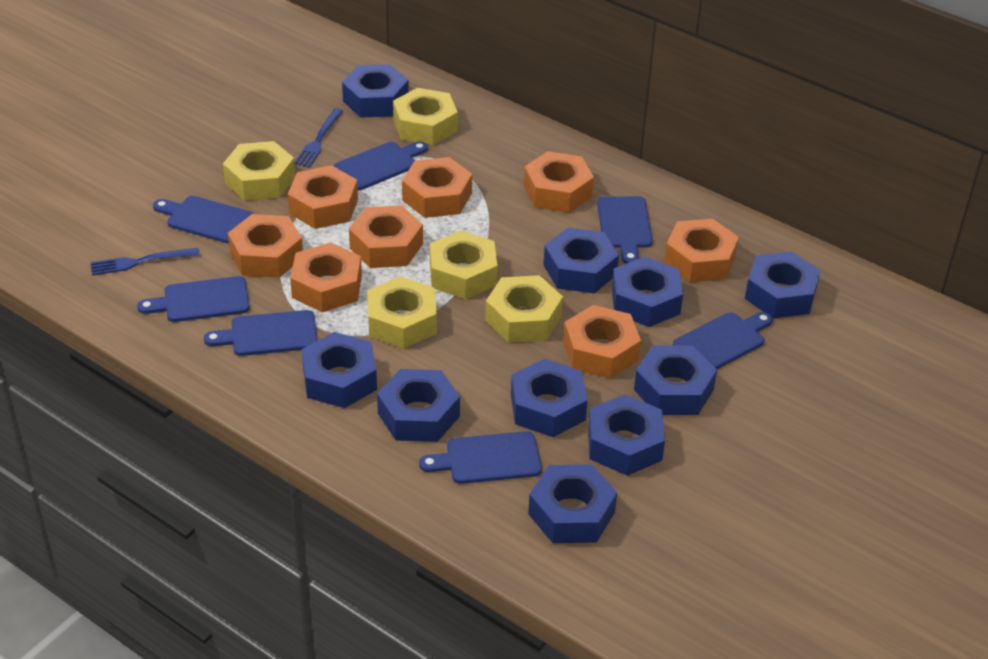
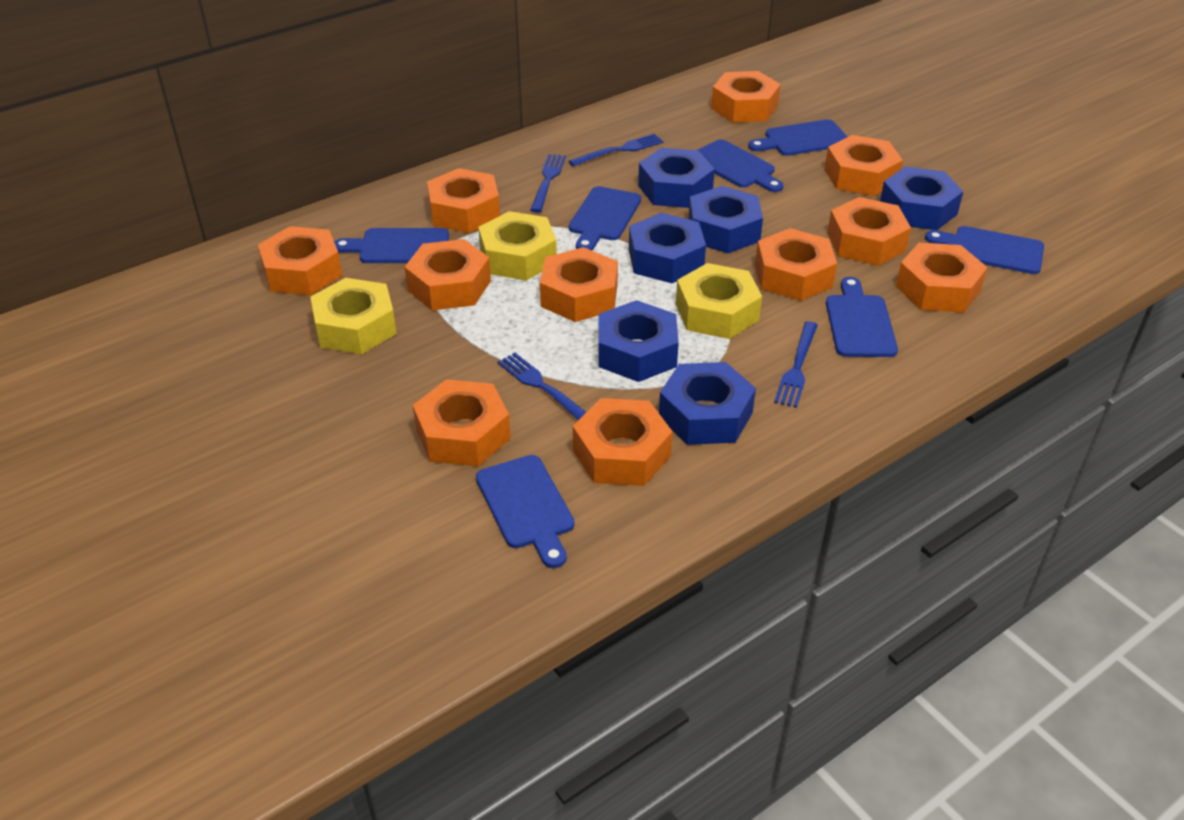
blue fork: [90,248,200,276] [294,108,343,168] = 2 -> [498,352,586,420] [530,154,566,212] [569,134,664,167] [774,321,818,408] = 4
blue nut: [302,332,377,408] [342,64,409,118] [377,369,460,442] [511,359,588,437] [528,464,617,543] [543,228,619,294] [588,394,665,476] [612,257,683,327] [634,345,717,415] [745,252,821,318] = 10 -> [598,300,679,382] [629,213,706,283] [638,148,715,208] [659,362,756,445] [689,186,763,253] [880,167,964,230] = 6
orange nut: [228,214,303,278] [288,165,358,229] [290,242,362,312] [349,205,423,268] [402,157,472,218] [524,151,594,213] [563,305,641,379] [664,218,739,282] = 8 -> [258,226,342,295] [405,239,491,310] [413,379,511,466] [427,168,500,233] [540,247,618,322] [573,398,673,486] [711,71,781,123] [755,228,837,301] [825,135,903,196] [827,197,911,266] [896,243,988,312] = 11
yellow nut: [223,141,295,201] [367,276,437,349] [393,88,458,145] [430,231,498,299] [485,275,563,343] = 5 -> [310,278,397,354] [478,211,557,281] [676,263,762,339] = 3

